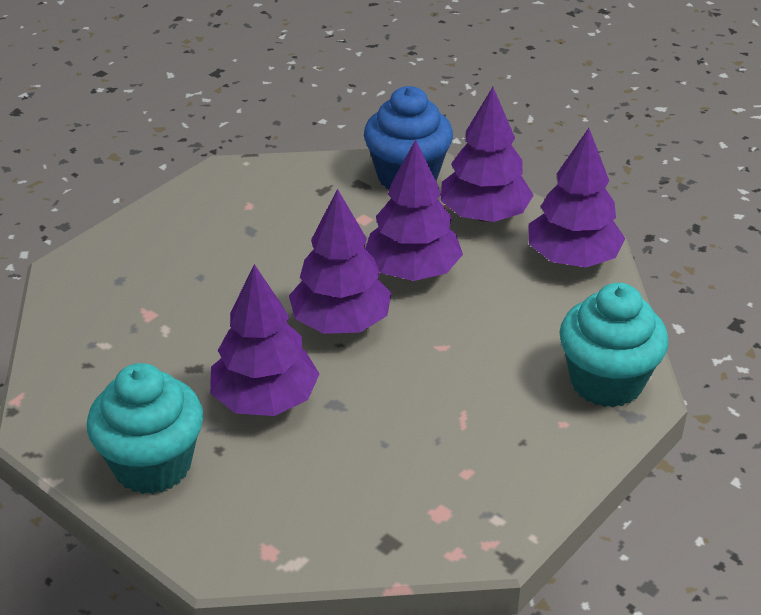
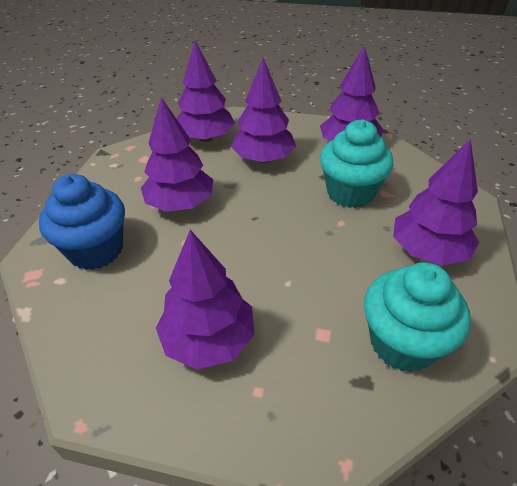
purple tree: [210,264,319,416] [289,189,392,334] [365,139,463,281] [441,87,534,222] [529,128,625,267] = 5 -> [141,97,213,212] [156,230,255,369] [177,40,235,142] [231,58,296,163] [320,46,383,141] [393,139,479,266] = 6

